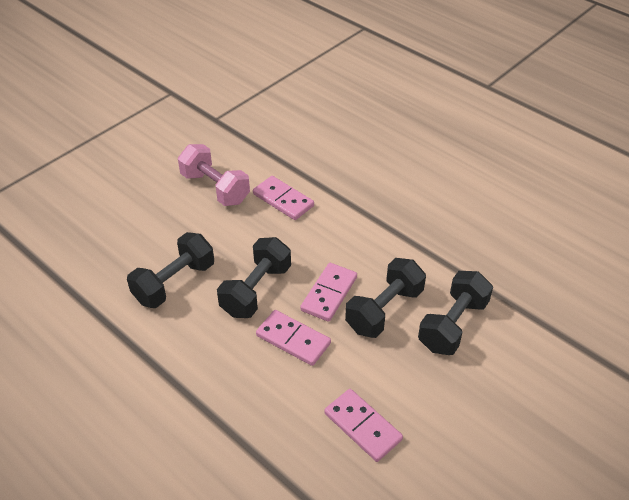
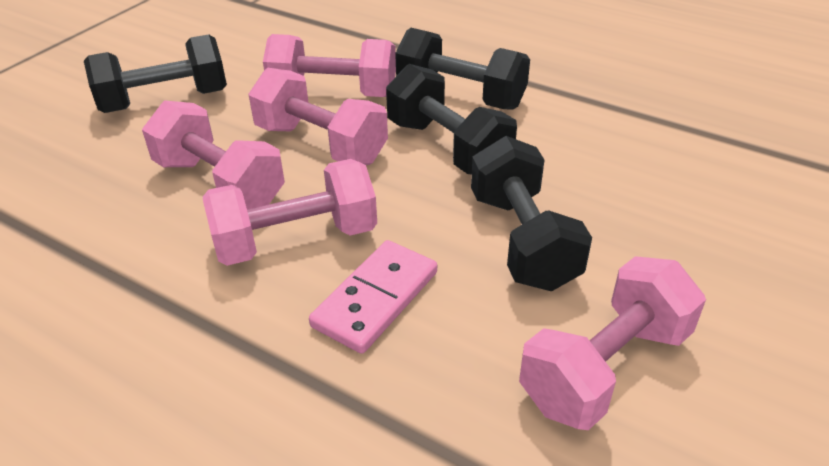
pink domino: [253,176,314,220] [256,310,331,366] [300,263,357,322] [324,389,403,462] = 4 -> [309,240,437,354] = 1
pink dumbbell: [178,144,250,206] = 1 -> [142,100,285,209] [203,159,377,266] [248,68,388,165] [263,34,396,97] [519,256,706,430] = 5

